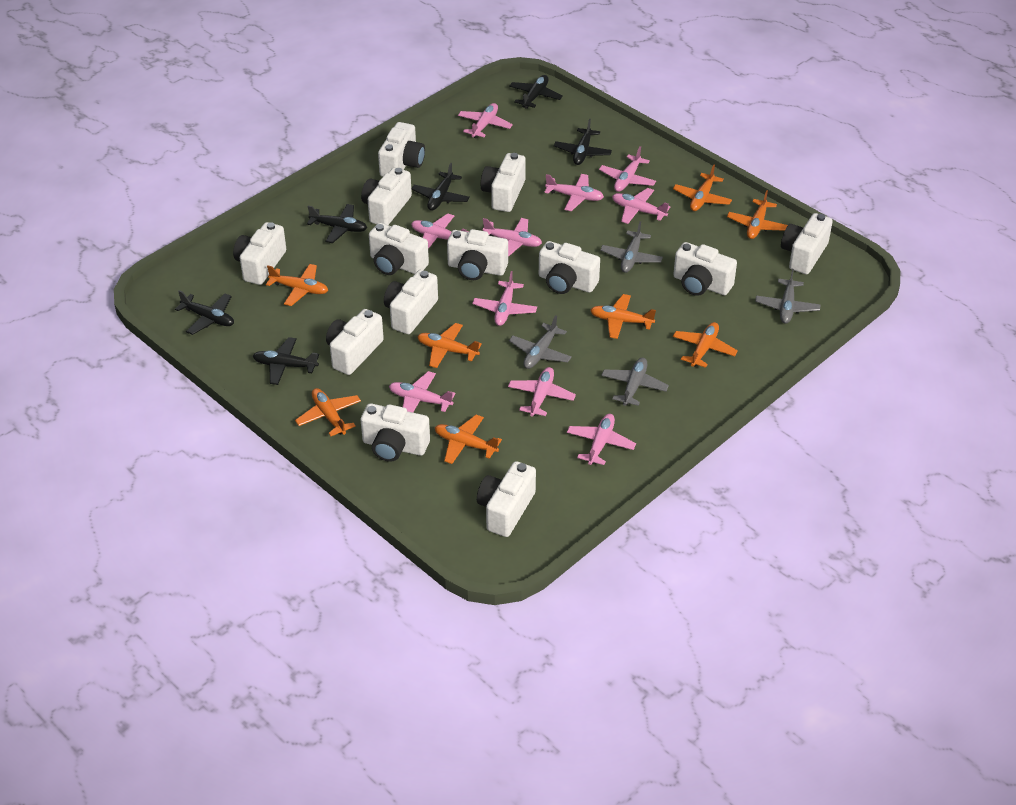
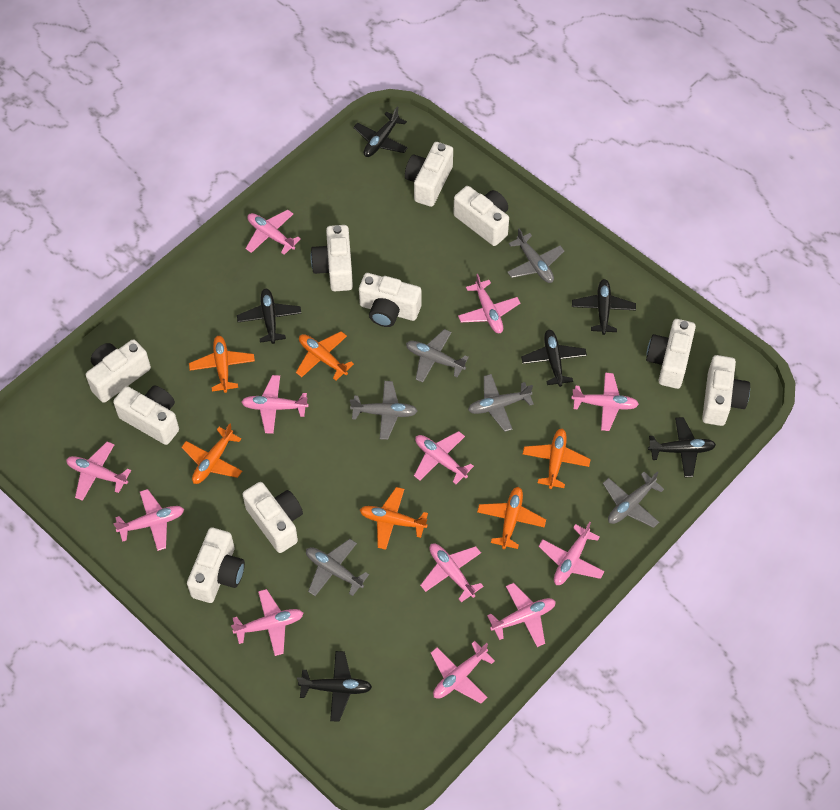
grey plane: [509,315,572,369] [600,221,663,273] [601,358,669,406] [755,269,821,324] = 4 -> [306,539,369,596] [350,381,417,440] [406,329,469,383] [468,374,534,432] [507,229,564,283] [603,472,664,528] = 6
orange plane: [266,264,328,306] [295,388,361,436] [417,323,482,368] [435,415,502,464] [590,294,656,339] [673,165,732,211] [673,322,738,368] [727,190,788,239] = 8 -> [181,423,242,484] [189,335,255,393] [296,331,354,381] [360,487,428,550] [477,487,546,549] [523,429,591,489] = 6
pink plane: [389,371,455,412] [411,214,468,249] [458,103,513,138] [472,271,537,326] [483,218,542,257] [508,367,576,417] [544,174,604,211] [567,414,636,465] [599,146,656,192] [612,188,670,224] = 10 -> [66,442,131,501] [113,489,184,551] [231,589,303,656] [241,375,309,434] [245,210,301,255] [414,431,474,484] [420,544,484,602] [431,641,495,703] [458,274,520,333] [487,583,556,647] [538,522,605,585] [571,373,639,431] = 12
white camera: [233,222,286,285] [326,309,384,375] [361,167,412,225] [361,403,430,462] [369,223,429,275] [378,122,425,177] [384,270,438,334] [447,229,508,280] [477,461,536,537] [481,153,526,212] [539,241,600,294] [673,242,737,296] [781,213,833,274] = 13 -> [86,339,151,403] [113,386,179,445] [187,527,245,603] [242,482,303,553] [310,225,353,291] [359,273,421,327] [405,142,453,207] [453,186,509,246] [646,319,696,389] [702,355,750,426] = 10

